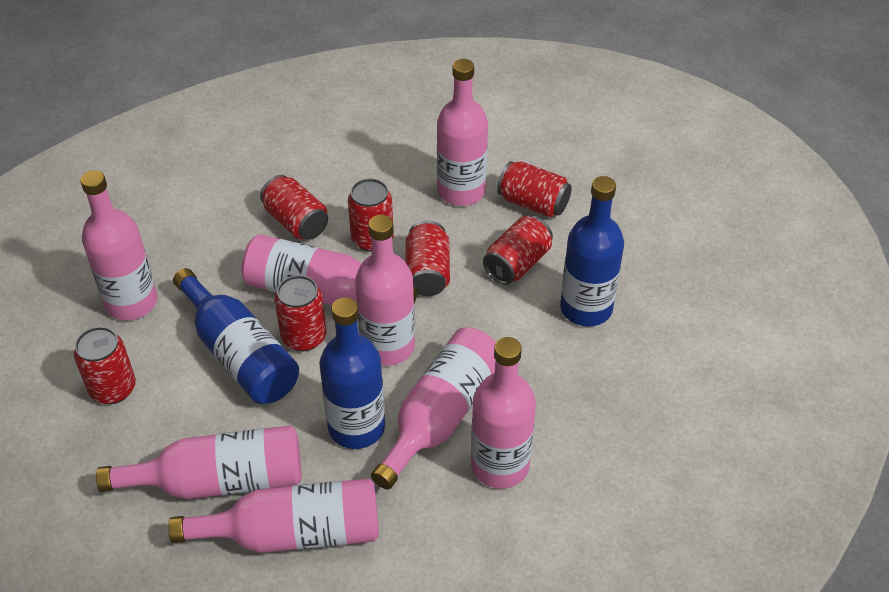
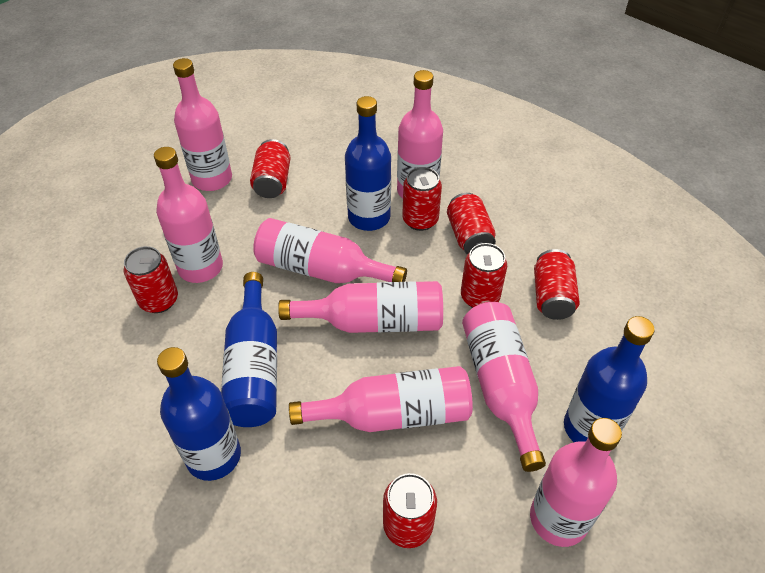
blue bottle: [173,268,299,404] [320,297,385,449] [560,176,624,327] = 3 -> [157,347,241,481] [221,272,277,427] [345,96,391,231] [564,316,655,442] = 4

